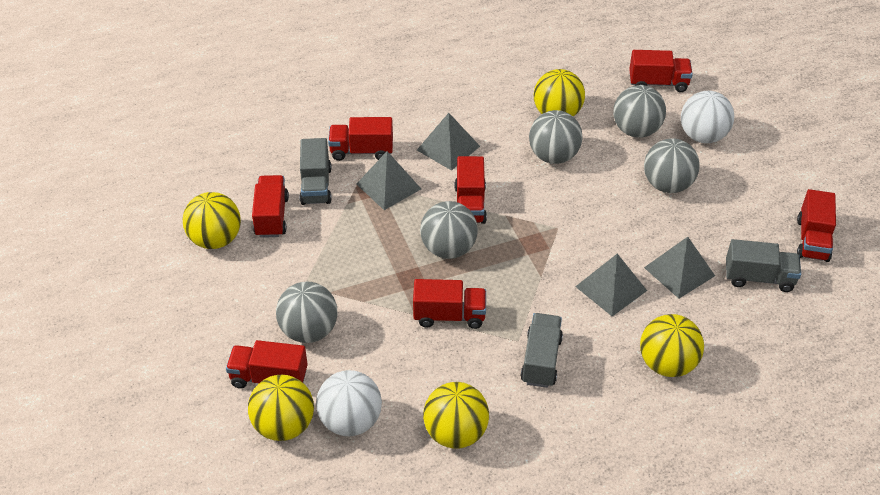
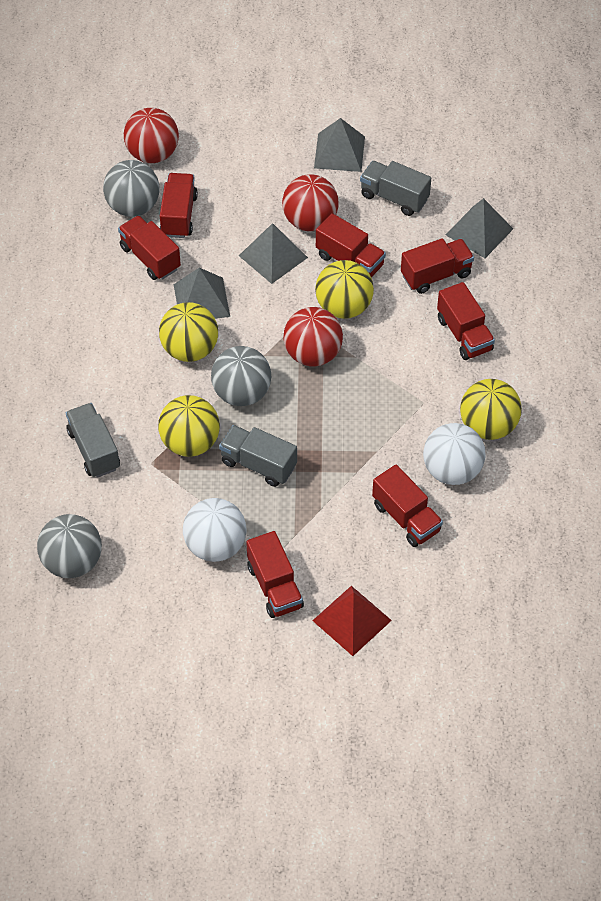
grey ball: [276,281,337,343] [420,201,478,259] [529,110,583,164] [613,85,666,138] [644,138,700,193] = 5 -> [37,514,102,578] [103,160,160,217] [211,346,271,406] = 3
red ball: none = 0 -> [124,108,179,163] [282,174,339,231] [283,307,343,367] = 3
red pyramid: none = 0 -> [312,586,392,656] = 1
yellow ball: [183,192,241,249] [248,375,314,441] [423,382,489,449] [534,69,585,117] [640,314,704,377] = 5 -> [158,395,220,457] [159,302,218,362] [315,260,374,319] [460,379,522,440] = 4

